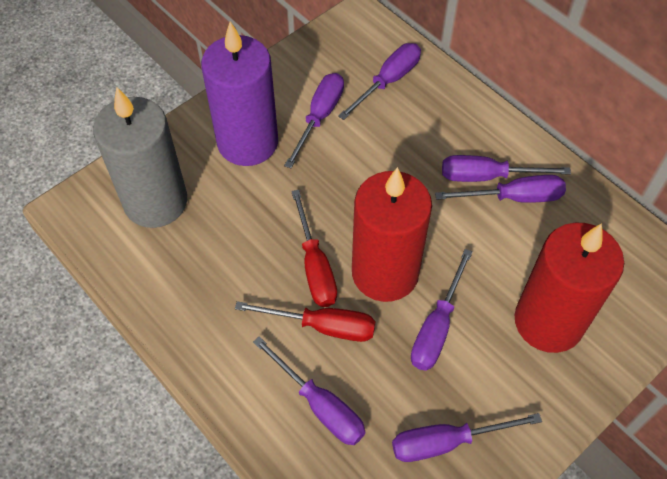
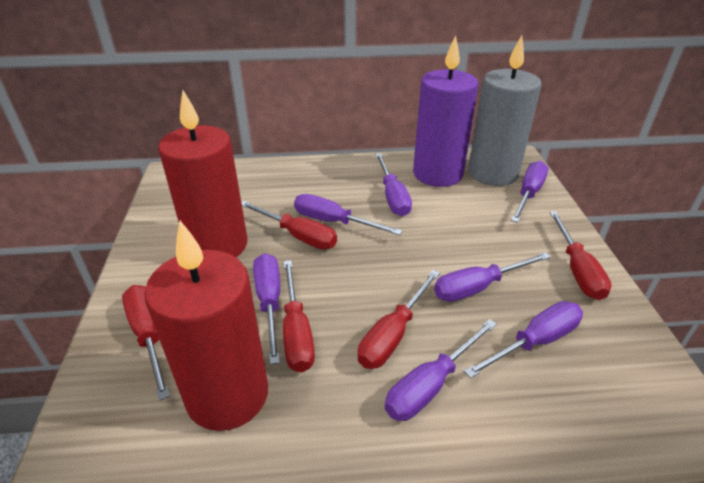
red screwdriver: [235,301,375,342] [291,190,337,307] = 2 -> [122,285,170,401] [241,201,337,250] [283,260,315,372] [358,270,440,369] [549,211,612,300] = 5

